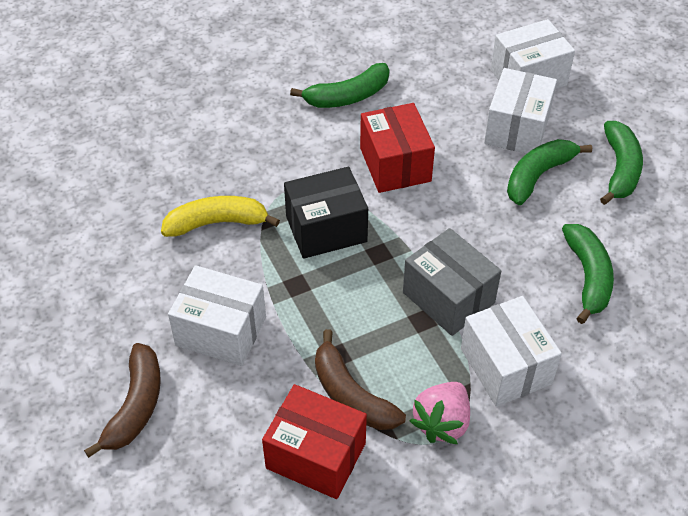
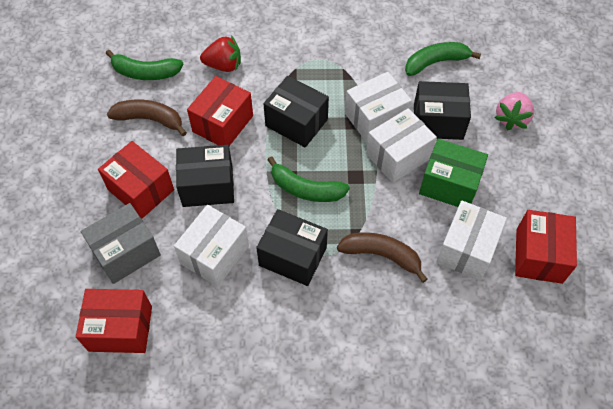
black box: [284,167,368,259] = 1 -> [176,145,234,207] [256,209,328,286] [263,76,329,148] [414,81,471,140] = 4
green banana: [290,63,389,108] [507,139,592,205] [562,224,614,324] [600,121,643,205] = 4 -> [106,50,183,80] [267,156,350,202] [405,42,481,76] = 3
green box: none = 0 -> [419,139,488,207] = 1
red box: [262,384,367,499] [360,103,435,193] = 2 -> [76,289,152,353] [98,141,174,219] [187,76,253,146] [515,210,577,284] = 4
red strawberry: none = 0 -> [200,35,241,72] = 1
yellow banana: [161,196,280,237] = 1 -> none = 0

